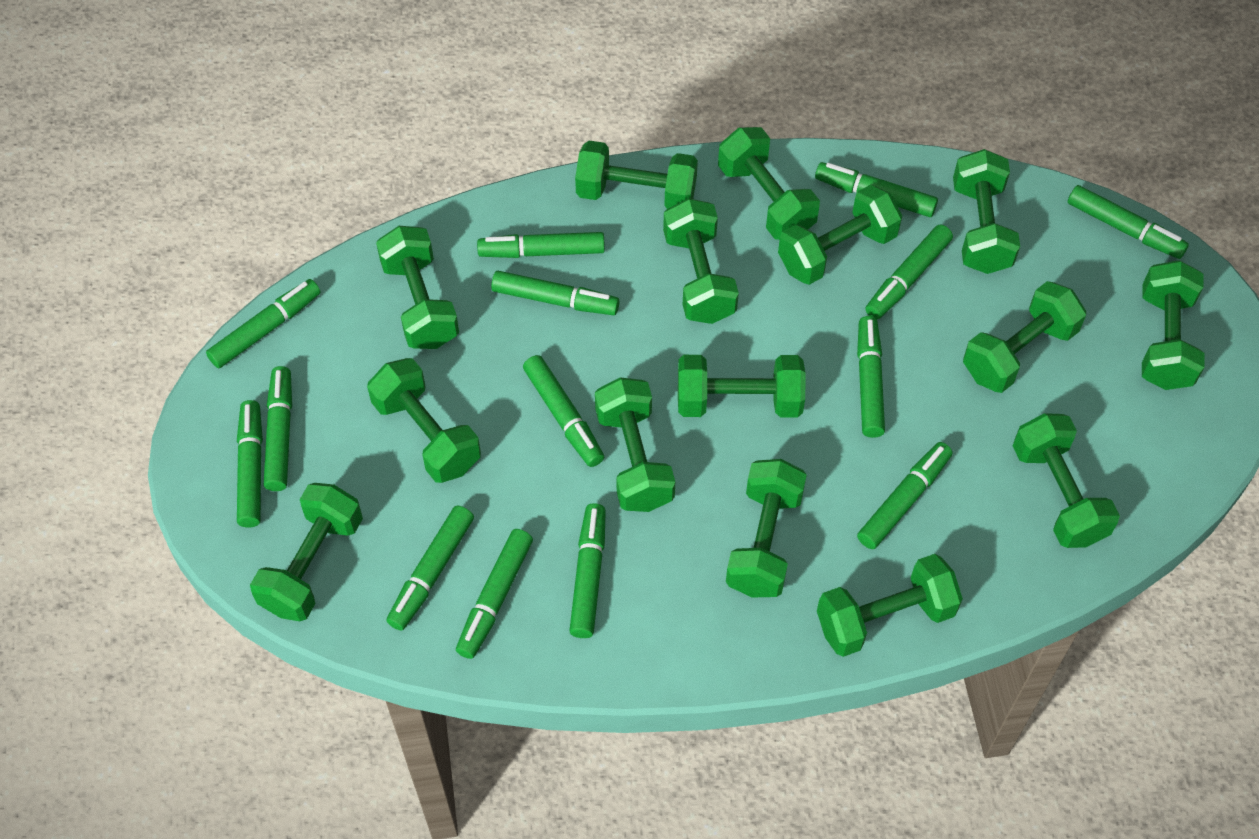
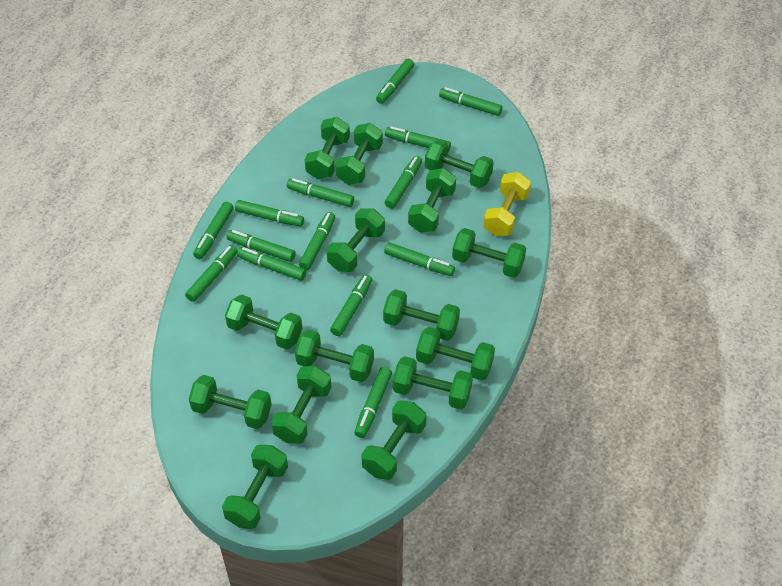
yellow dumbbell: none = 0 -> [483,172,531,236] = 1

